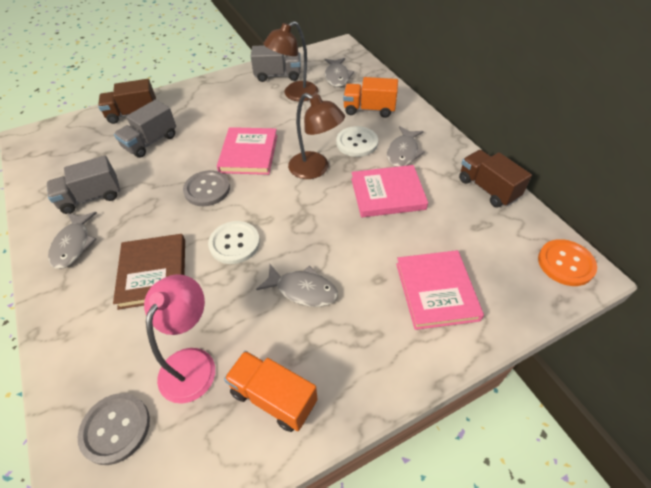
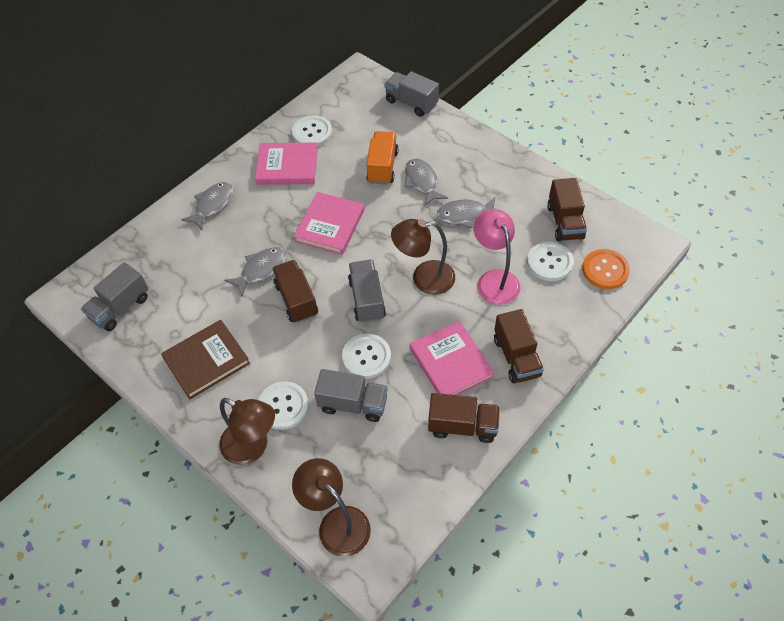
brown lamp: [263,21,318,101] [288,93,345,179] = 2 -> [219,398,275,465] [292,458,371,557] [391,219,455,295] = 3
brown truck: [98,79,156,124] [459,150,532,208] = 2 -> [272,260,318,323] [428,393,500,443] [494,309,544,383] [547,178,587,241] = 4
grey button: [78,393,150,465] [183,170,230,206] = 2 -> none = 0
grey truck: [47,156,120,214] [114,100,176,158] [251,45,301,82] = 3 -> [81,262,149,331] [314,369,388,422] [348,260,386,323] [384,71,439,117] = 4
orange truck: [224,351,317,432] [343,77,398,118] = 2 -> [366,131,399,185] = 1
white button: [208,221,260,264] [336,126,378,157] = 2 -> [258,381,308,430] [292,116,332,146] [342,334,391,379] [527,242,574,281] = 4

